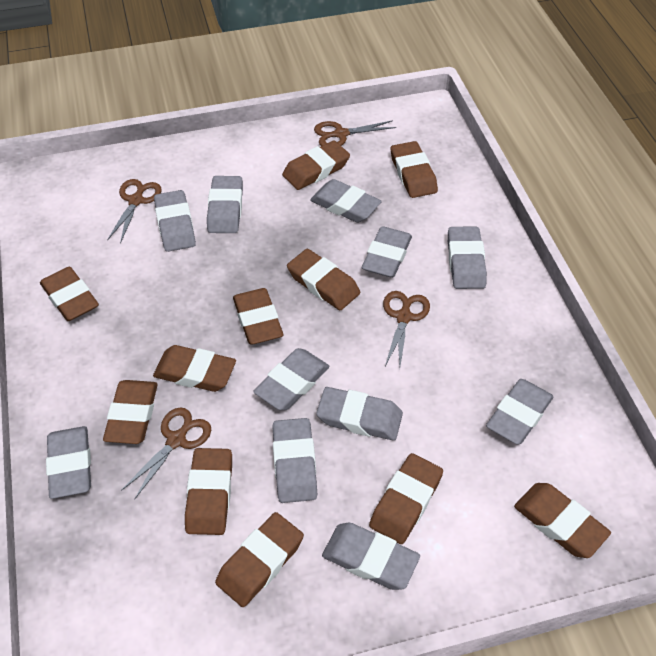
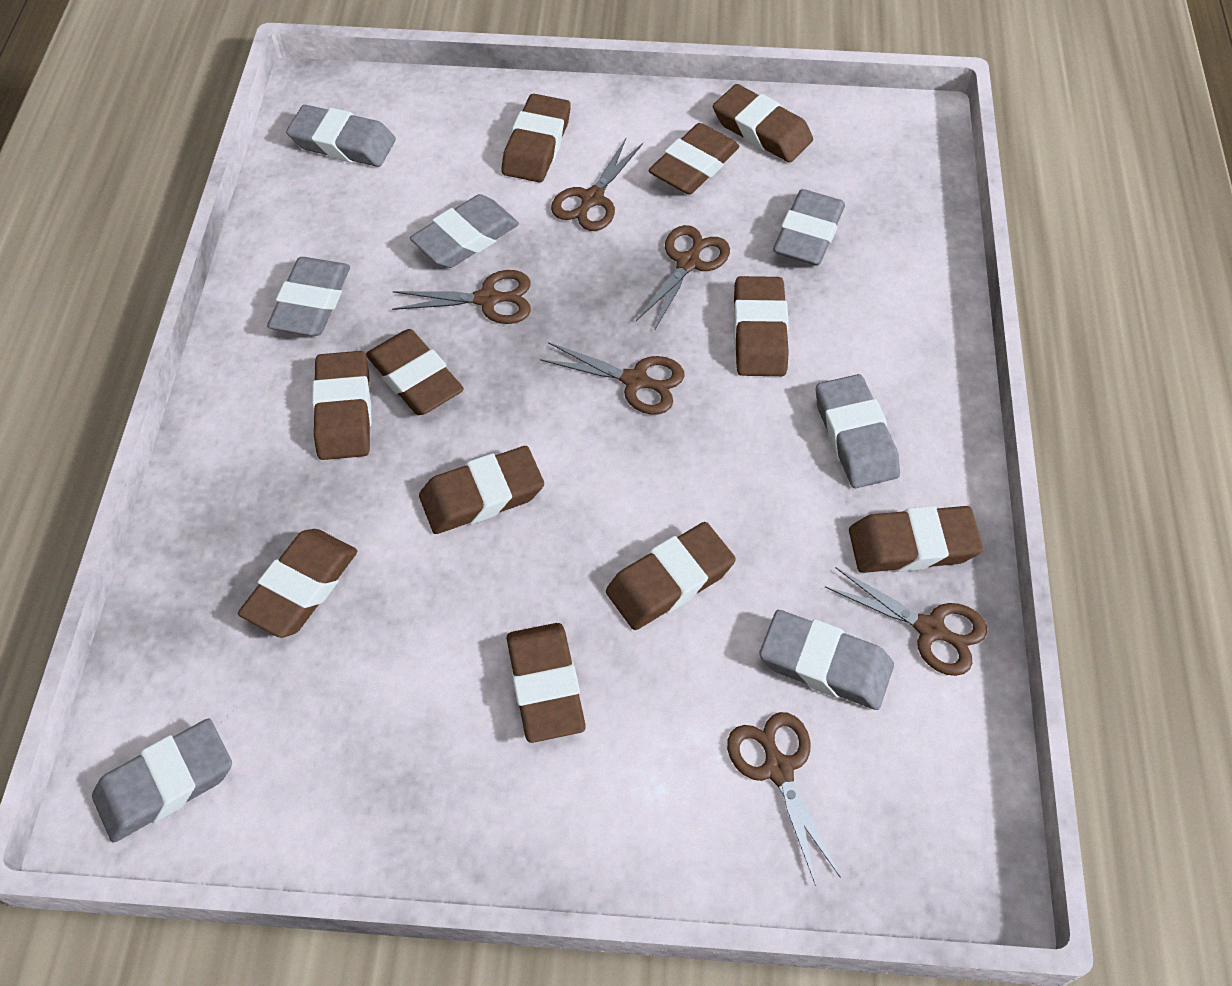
brown scissors: [107,179,162,244] [121,408,211,500] [314,120,396,146] [383,291,430,367] = 4 -> [392,270,531,324] [540,342,685,415] [551,138,643,231] [636,225,730,331] [727,712,840,886] [825,567,987,676] = 6
grey eraser: [46,426,91,499] [154,190,196,252] [207,176,243,233] [253,348,329,410] [272,418,317,503] [310,179,382,223] [316,387,403,440] [322,523,420,590] [362,226,412,278] [448,227,487,289] [486,379,553,445] = 11 -> [92,719,232,842] [267,257,350,336] [286,105,396,167] [410,194,519,268] [760,610,894,710] [773,189,845,266] [816,374,900,488] = 7

